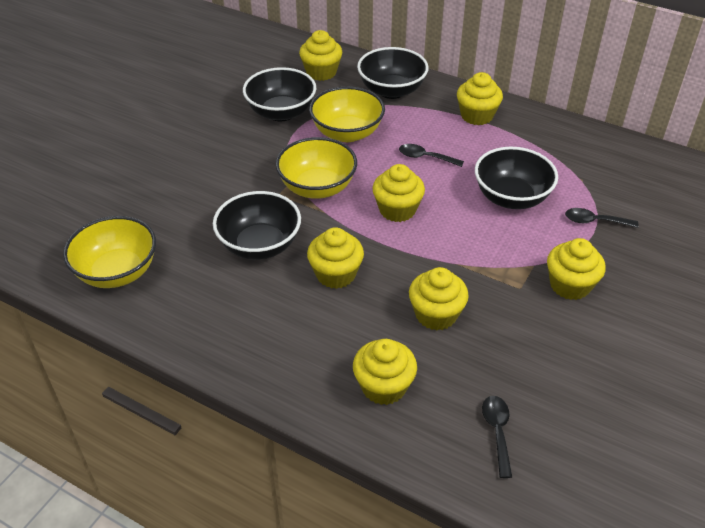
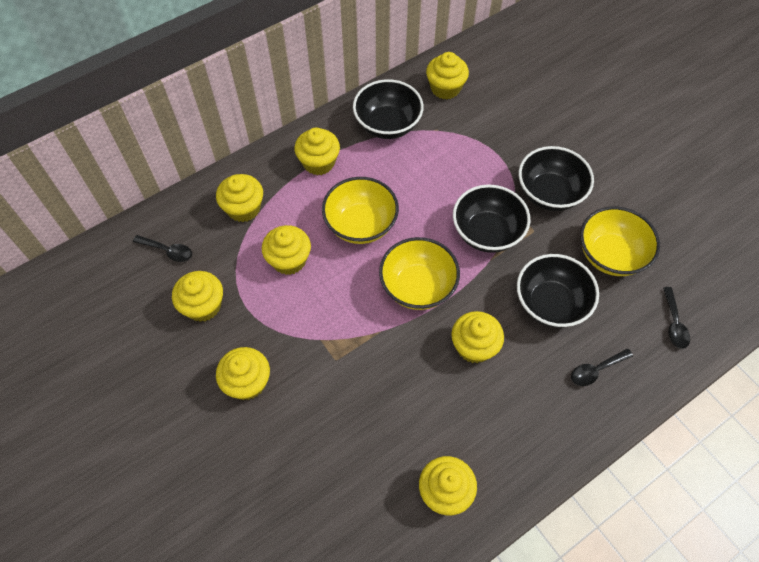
yellow cupcake: [299,30,342,81] [307,227,364,289] [353,339,417,405] [372,164,425,222] [409,267,469,330] [457,72,503,125] [547,238,606,300] = 7 -> [172,271,223,322] [216,174,263,222] [216,347,270,400] [262,225,311,275] [294,128,340,175] [419,456,477,515] [426,52,469,99] [451,311,504,363] = 8

